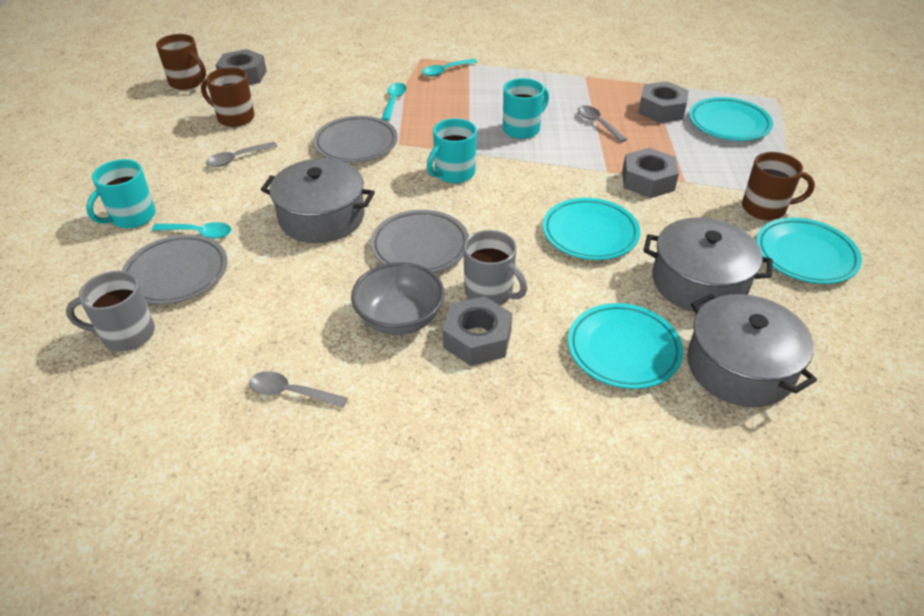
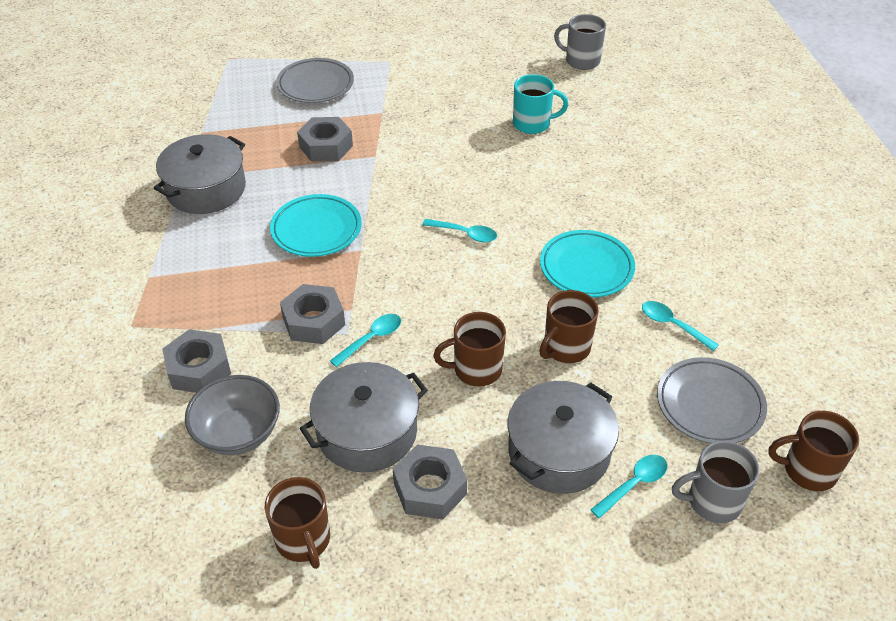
brown mug: [156,34,206,90] [201,67,255,127] [742,152,815,220] = 3 -> [265,477,330,569] [433,312,506,386] [539,290,599,363] [768,411,859,491] = 4
grey plate: [122,234,228,305] [313,116,398,163] [371,210,469,273] = 3 -> [276,58,354,103] [657,357,767,444] = 2
grey spoon: [206,142,277,167] [249,371,347,408] [578,105,627,142] = 3 -> none = 0
turquoise mug: [86,159,156,228] [427,118,477,183] [503,78,549,139] = 3 -> [513,74,568,134] = 1
turquoise plate: [543,198,640,260] [568,303,683,389] [689,97,773,141] [756,218,862,284] = 4 -> [270,194,362,257] [540,230,635,297] = 2
turquoise spoon: [152,222,232,239] [382,83,407,121] [422,59,477,77] = 3 -> [330,314,401,367] [422,219,497,242] [590,455,668,519] [642,301,719,351] = 4

